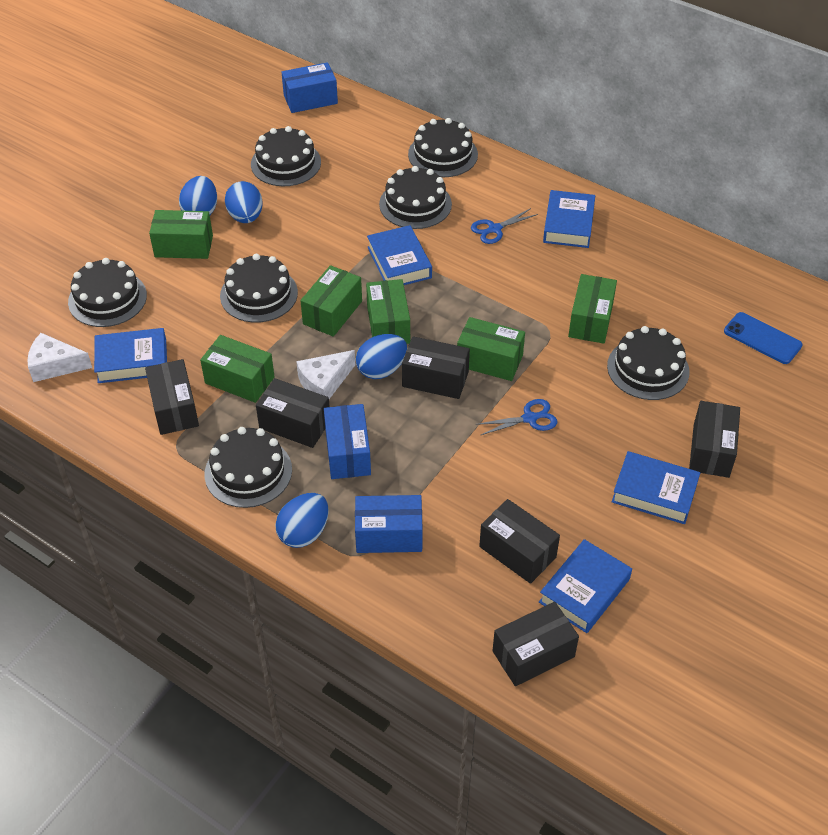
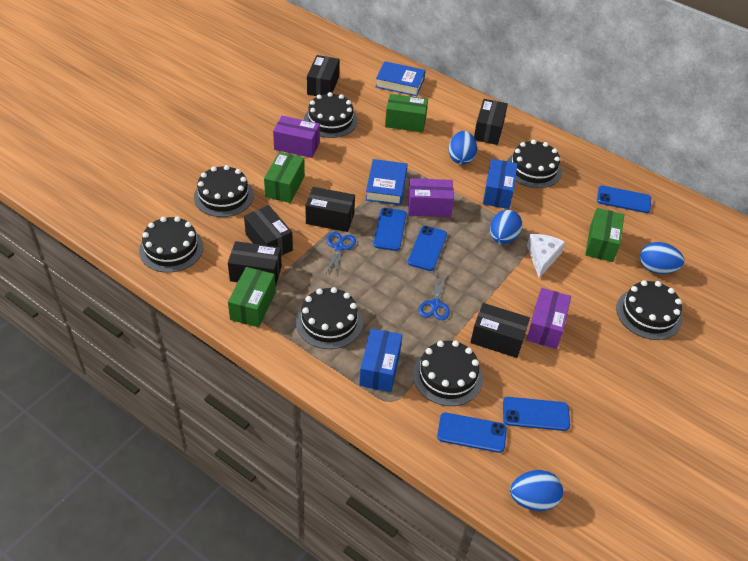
blue book: [94,328,167,383] [367,225,432,285] [539,539,632,633] [543,190,595,248] [611,451,700,524] = 5 -> [366,159,408,205] [376,61,425,96] = 2
blue box: [282,62,338,113] [324,404,371,479] [355,495,423,553] = 3 -> [359,328,402,392] [483,159,518,209] = 2
blue phone: [724,312,803,364] = 1 -> [373,208,407,251] [408,226,447,271] [437,413,507,453] [503,397,570,431] [597,186,651,213] = 5
green box: [149,210,213,259] [200,335,275,403] [300,265,362,337] [366,279,410,344] [457,317,525,381] [568,274,617,344] = 6 -> [228,267,276,327] [264,152,305,203] [385,94,428,132] [585,208,624,262] = 4
purple box: none = 0 -> [273,116,320,158] [408,178,454,217] [527,288,571,349] = 3
white cheese: [27,333,92,382] [296,350,355,399] = 2 -> [527,234,565,278] = 1

